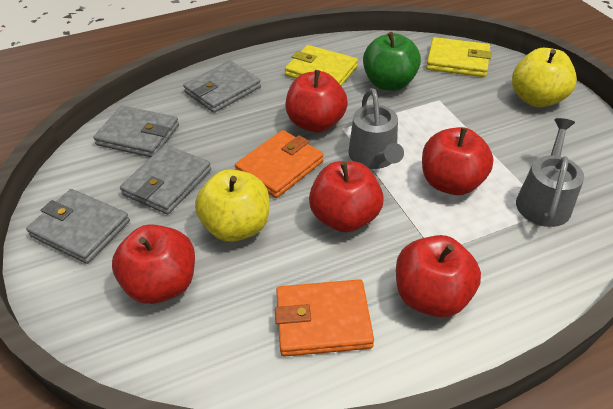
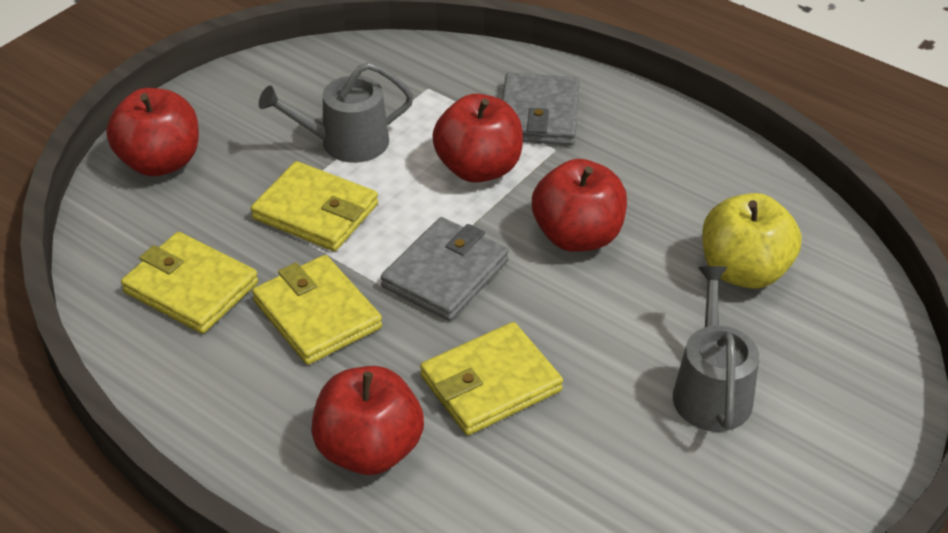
green apple: [363,32,421,91] = 1 -> none = 0
grey wallet: [26,189,130,264] [93,106,179,157] [120,145,211,214] [183,61,261,113] = 4 -> [381,217,509,321] [502,73,580,145] = 2
orange wallet: [235,130,324,198] [275,279,374,357] = 2 -> none = 0
red apple: [112,224,195,304] [286,70,348,133] [309,161,384,232] [396,235,481,317] [422,127,493,195] = 5 -> [106,88,199,176] [311,366,424,475] [432,94,523,183] [532,159,627,252] = 4
yellow apple: [195,169,269,242] [512,48,577,107] = 2 -> [702,193,802,289] = 1
yellow wallet: [285,45,358,86] [426,37,492,77] = 2 -> [121,232,258,334] [251,161,378,251] [252,255,382,365] [420,322,563,435] = 4

